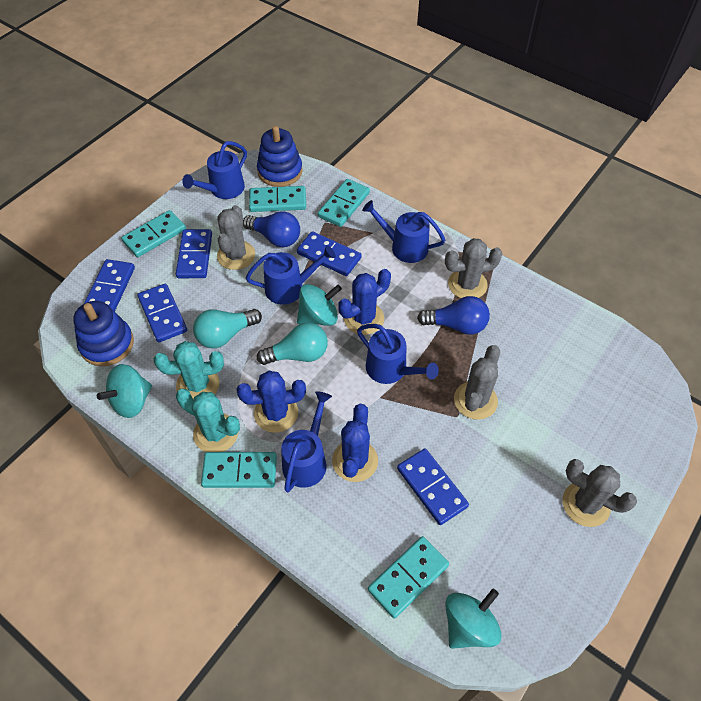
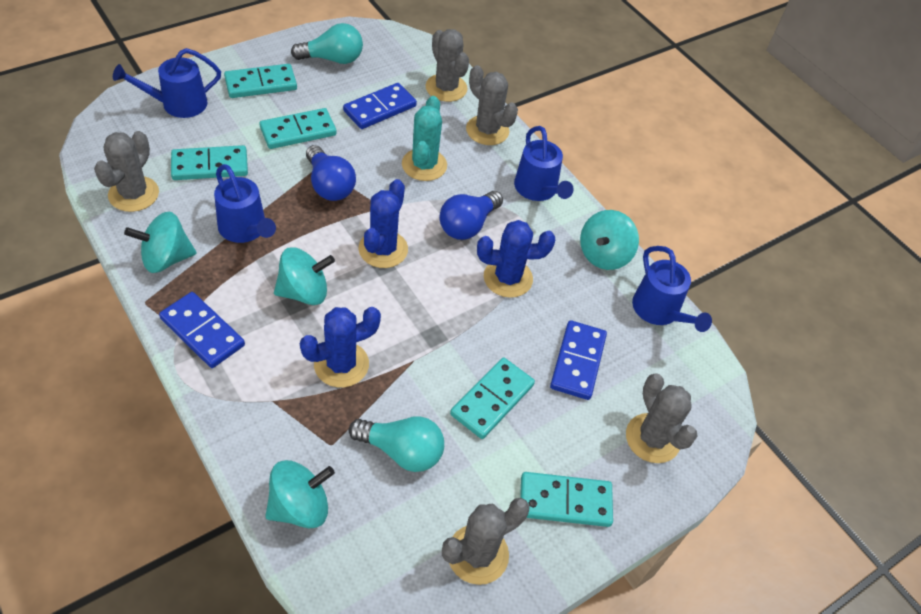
blue domino: [84,259,135,311] [138,284,187,342] [176,229,212,278] [297,231,362,276] [397,449,469,525] = 5 -> [159,292,245,368] [343,83,417,129] [550,320,607,400] = 3
blue stacking toy: [73,301,134,366] [257,126,303,187] = 2 -> none = 0
blue watering can: [182,141,247,199] [246,245,336,305] [281,391,332,492] [357,324,439,384] [362,200,445,263] = 5 -> [113,48,221,118] [214,164,276,243] [514,126,574,201] [632,246,712,332] = 4
grey cactus: [217,205,255,270] [445,238,503,298] [454,345,500,420] [563,459,637,527] = 4 -> [94,131,159,212] [426,29,469,102] [442,498,530,585] [466,65,518,145] [626,373,697,463] = 5
turquoise cactus: [154,341,224,399] [176,389,240,452] = 2 -> [402,96,447,181] = 1
turquoise spinning top: [97,364,152,418] [297,284,342,326] [445,589,502,649] = 3 -> [124,212,197,273] [265,460,335,528] [274,247,335,305] [580,210,639,270] = 4

